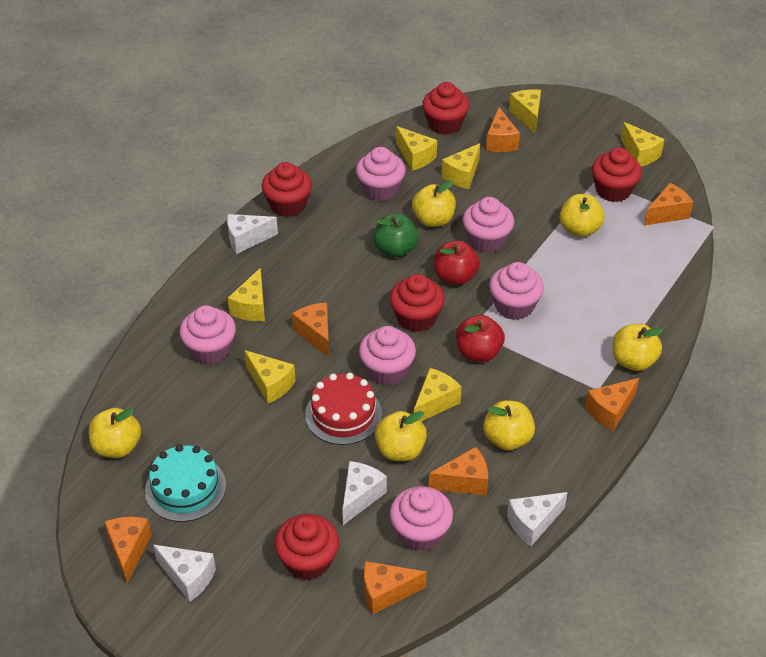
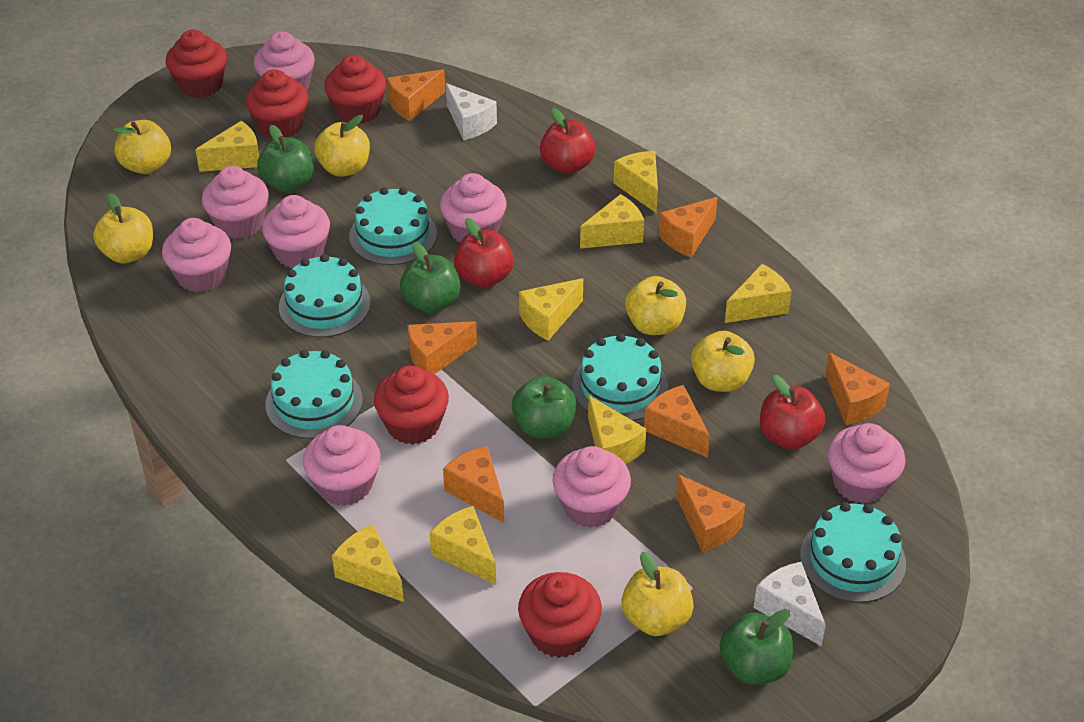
green apple: [373,214,419,258] = 1 -> [257,125,314,192] [400,242,461,313] [512,376,576,439] [720,609,793,685] = 4
pink cupcake: [180,305,236,365] [356,147,406,202] [359,326,416,386] [390,486,453,551] [463,197,514,253] [489,262,544,320] = 6 -> [162,218,231,292] [202,166,269,239] [254,31,315,91] [262,195,330,268] [303,425,381,506] [440,173,507,242] [553,446,631,528] [827,423,906,504] = 8
red apple: [434,241,480,285] [456,315,505,362] = 2 -> [454,218,514,288] [540,108,596,174] [760,375,825,449] = 3
red cake: [305,373,382,445] = 1 -> none = 0
turquoise cake: [145,444,226,522] = 1 -> [266,350,363,439] [279,254,371,338] [349,187,437,265] [572,333,668,421] [800,502,906,603] = 5
white cheese: [153,545,216,602] [227,214,278,254] [342,461,387,525] [507,492,568,547] = 4 -> [446,83,497,140] [753,562,826,646] = 2
yellow cheese: [228,268,265,321] [244,350,296,403] [396,126,437,171] [414,368,462,421] [441,143,480,189] [509,89,541,133] [621,122,664,166] = 7 -> [195,121,259,172] [332,524,404,602] [430,506,496,585] [519,278,583,341] [580,194,644,249] [588,396,646,464] [614,151,658,213] [725,264,792,323] = 8

